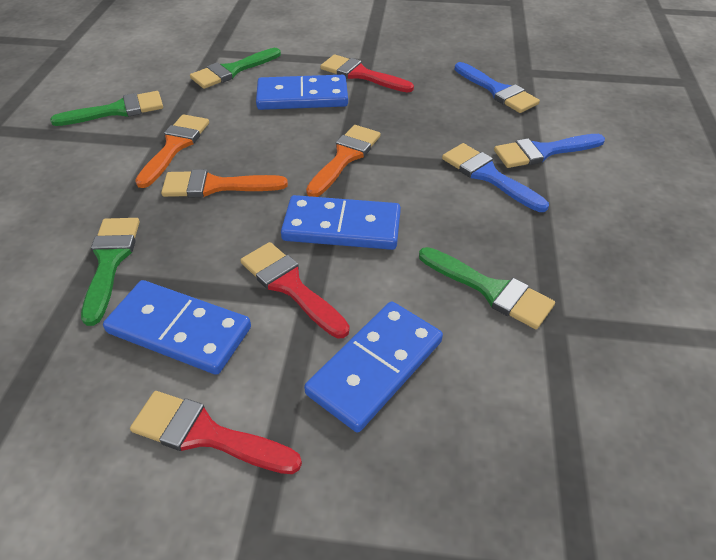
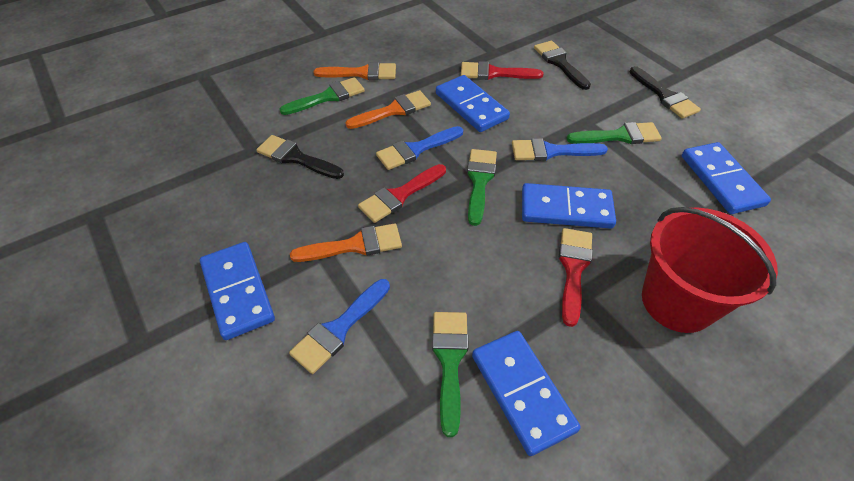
black brush: none = 0 -> [256,135,344,179] [534,41,591,90] [630,66,701,119] = 3
blue domino: [103,280,251,375] [256,75,348,110] [281,195,401,250] [304,301,443,432] = 4 -> [200,242,275,340] [436,75,510,132] [472,331,580,456] [522,183,616,229] [682,142,771,214] = 5
red bucket: none = 0 -> [642,207,778,333] = 1

